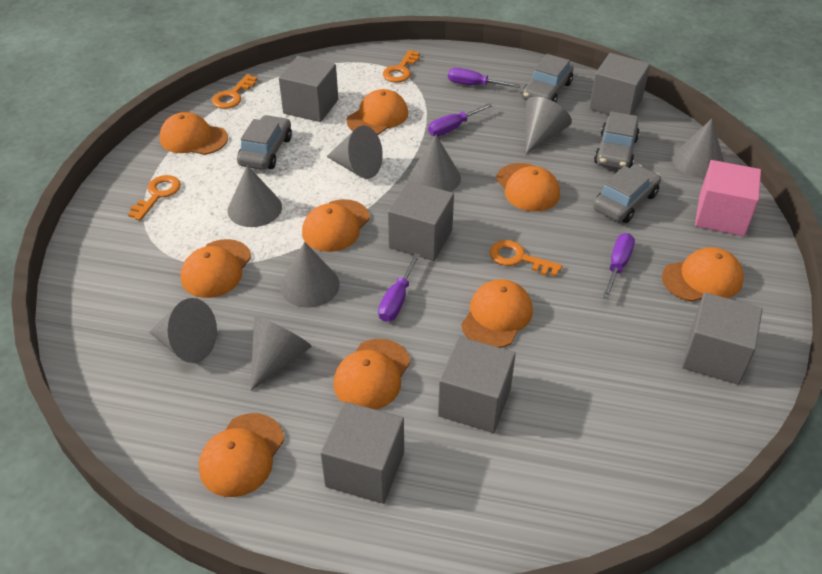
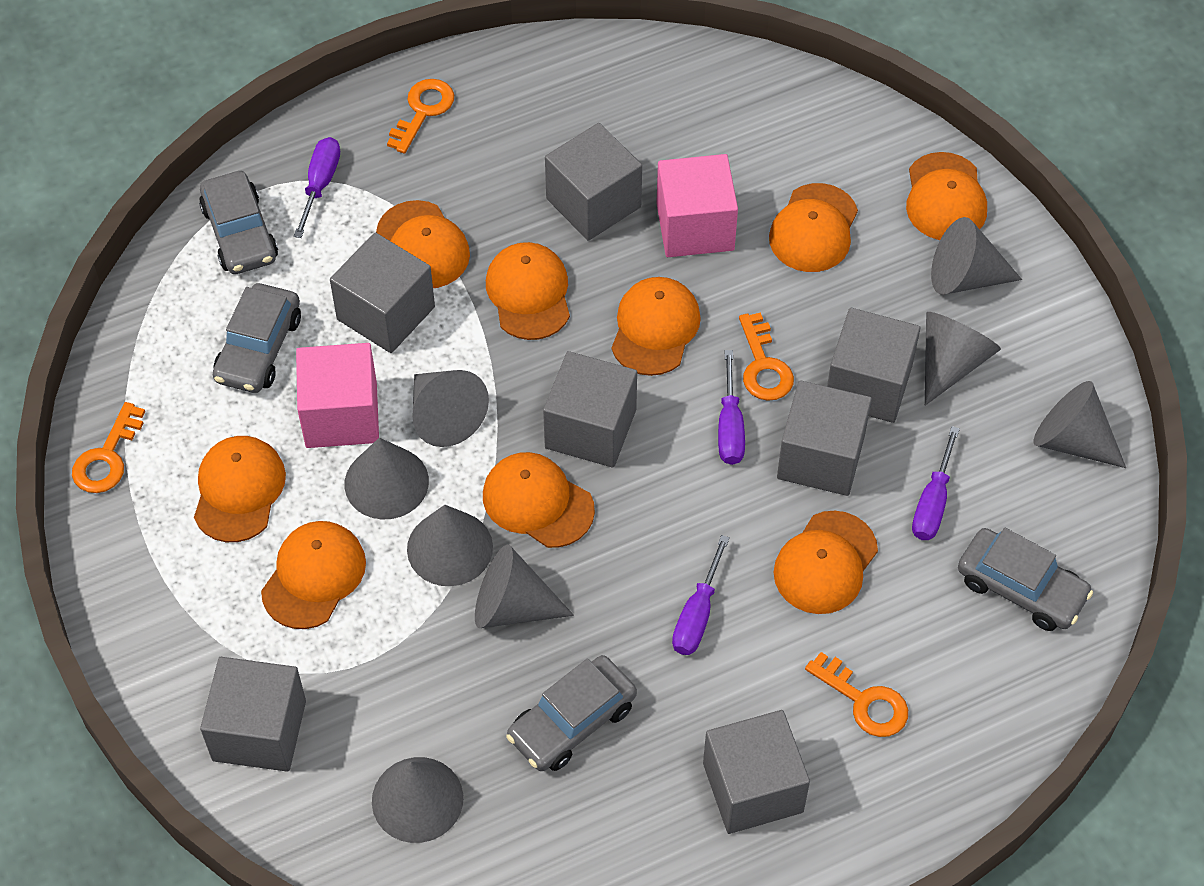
grey cube: [279,56,338,122] [320,401,404,504] [388,181,454,261] [438,337,516,433] [589,53,650,115] [682,292,763,385] = 6 -> [200,657,306,772] [330,232,435,353] [543,351,637,468] [545,123,642,241] [703,710,810,834] [777,380,872,496] [827,308,921,423] = 7
pink cube: [695,160,761,236] = 1 -> [296,343,379,448] [656,154,738,257] = 2

